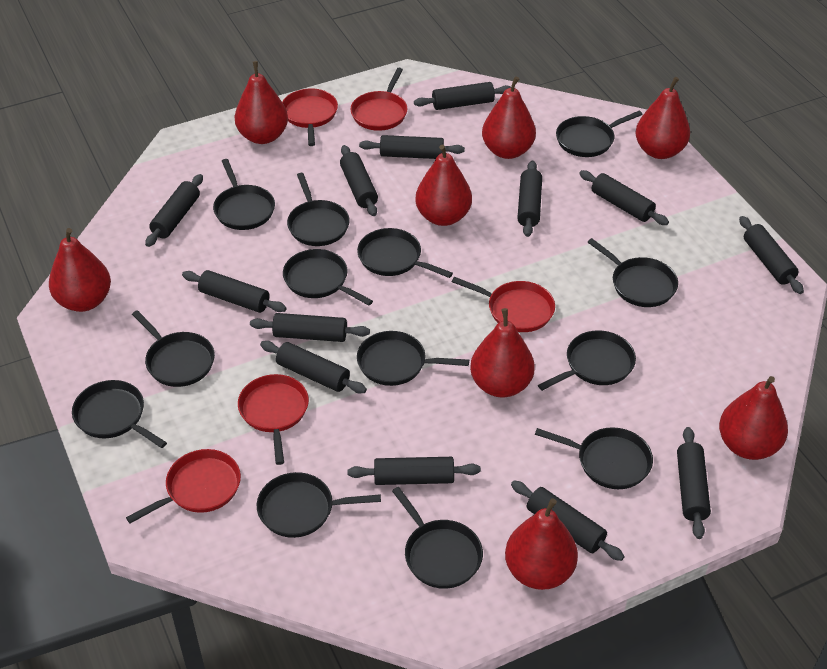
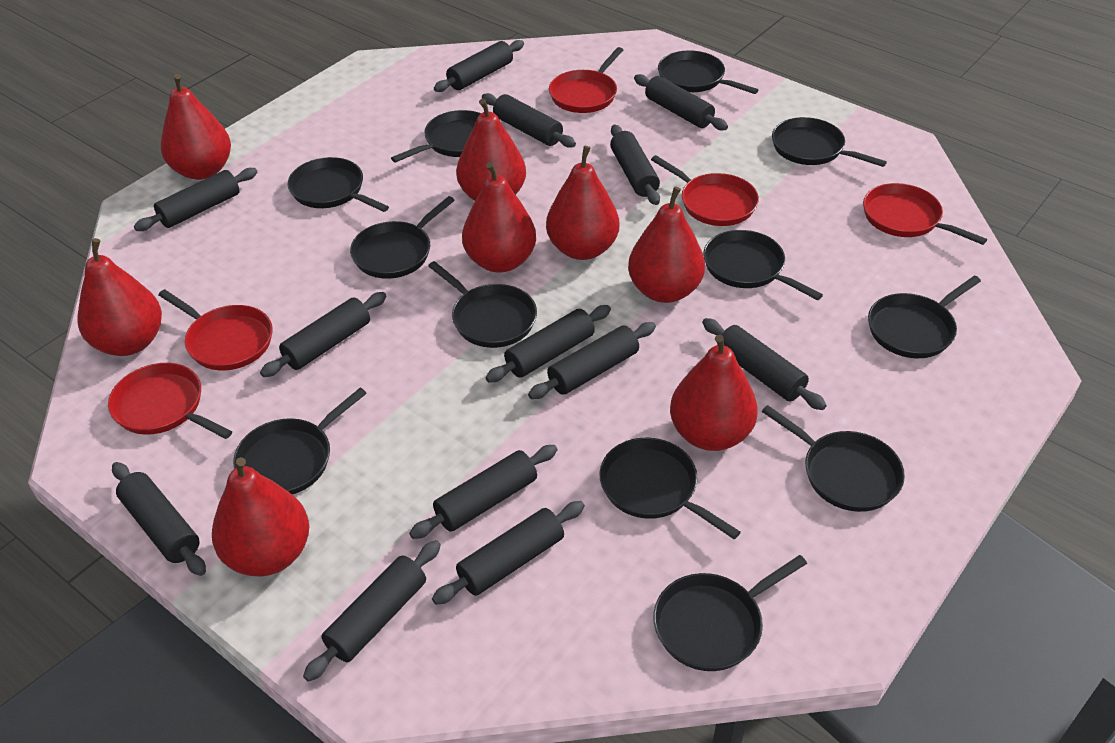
black pan: [72,380,167,448] [132,310,215,387] [213,159,275,230] [257,472,381,538] [283,249,373,306] [287,173,350,246] [357,228,453,278] [357,331,469,386] [392,487,483,589] [535,427,653,489] [538,331,636,391] [556,111,643,157] [588,238,678,307] = 13 -> [233,388,367,494] [288,157,389,212] [350,196,455,279] [391,110,481,163] [428,261,537,348] [599,438,741,539] [653,555,807,671] [658,50,758,94] [703,230,823,300] [762,405,905,512] [772,117,887,167] [868,276,981,358] = 12

